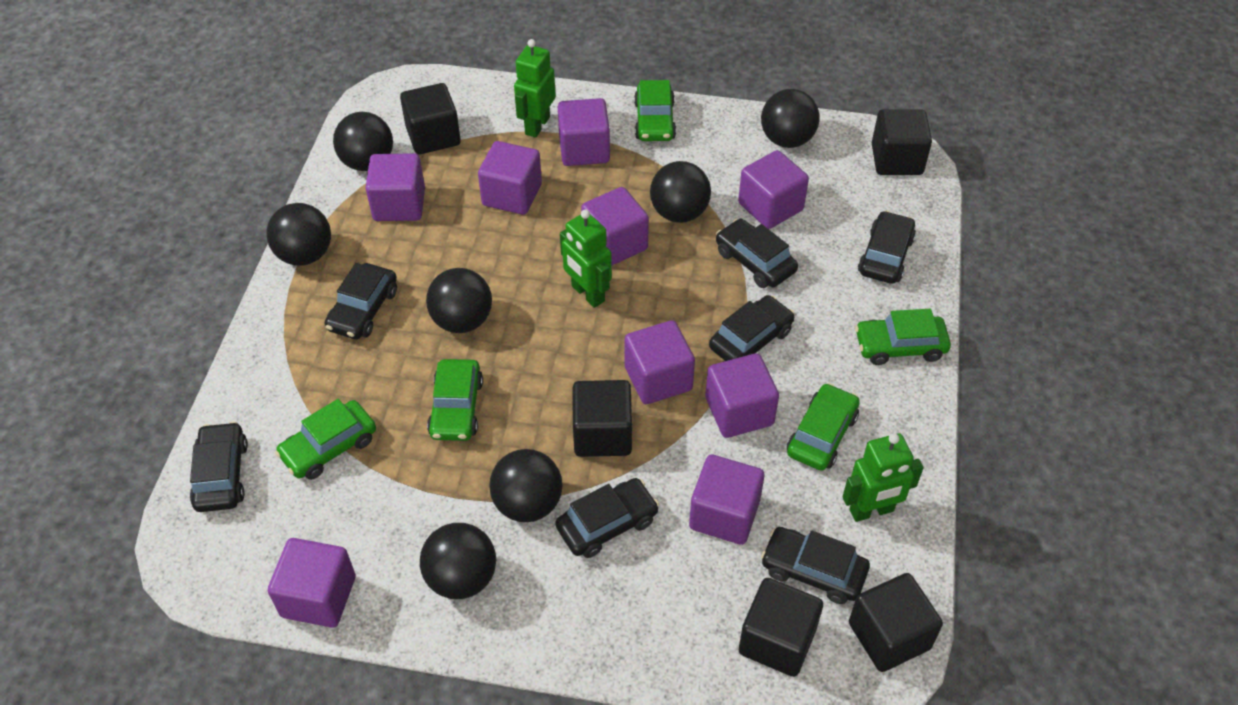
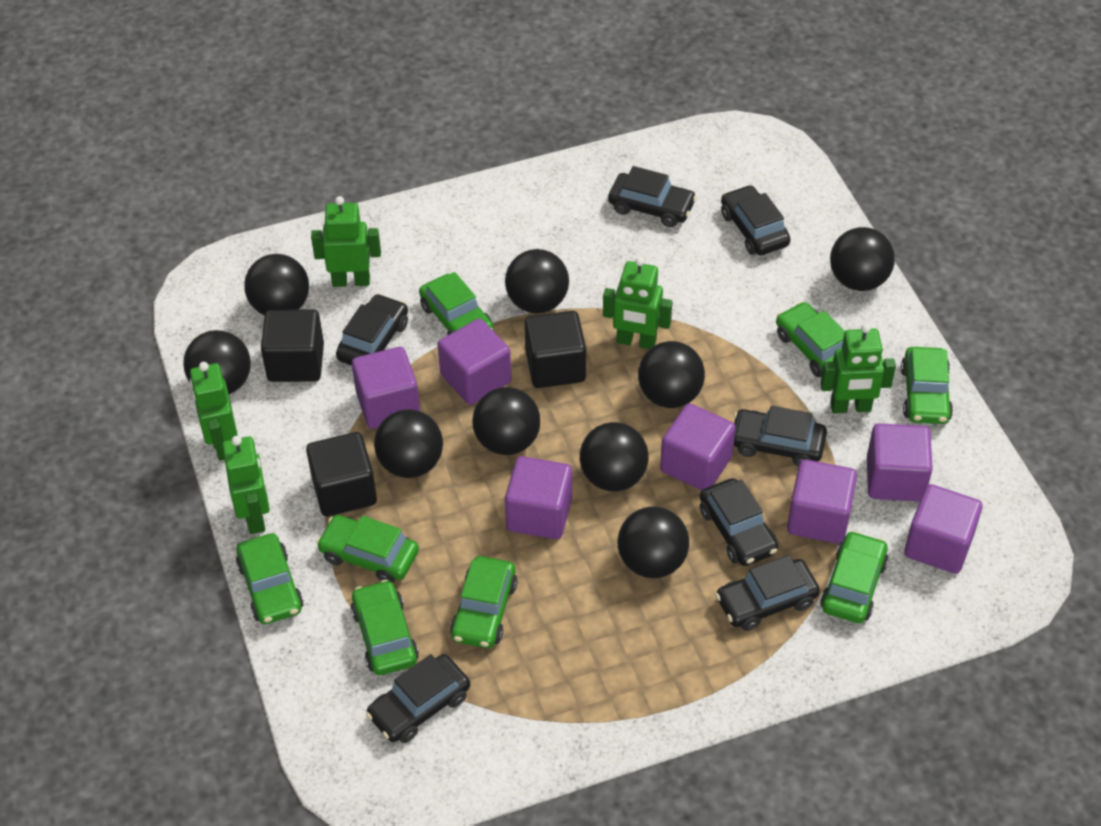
black ball: [266,203,331,266] [333,112,393,171] [420,523,496,599] [426,268,492,333] [489,449,562,522] [650,161,711,223] [761,89,820,148] = 7 -> [183,330,251,394] [244,254,309,315] [374,409,443,478] [472,387,540,455] [505,249,569,313] [580,422,649,491] [618,507,689,578] [638,341,705,408] [830,227,895,291] = 9
black cube: [400,83,461,154] [573,380,632,457] [739,578,823,677] [849,573,943,672] [872,109,932,175] = 5 -> [261,309,324,382] [306,432,377,516] [525,311,586,388] = 3
green car: [275,399,376,480] [427,359,483,441] [634,80,676,141] [787,383,860,471] [855,309,951,365] = 5 -> [236,533,304,624] [316,515,419,583] [351,580,419,675] [419,272,494,335] [450,556,517,648] [776,302,845,377] [820,531,888,623] [901,347,953,424] = 8
green robot: [514,39,556,138] [560,210,612,308] [842,433,924,522] = 3 -> [190,362,238,461] [222,436,270,534] [311,196,381,287] [603,257,672,349] [820,323,896,414] = 5
purple cube: [268,538,356,628] [365,153,425,221] [478,141,542,215] [558,98,610,166] [581,187,649,265] [625,320,695,404] [689,455,764,545] [705,353,779,438] [738,150,809,229] = 9 -> [352,347,420,429] [438,319,512,405] [505,456,572,539] [660,403,736,490] [787,459,857,544] [867,423,933,501] [904,484,982,574] = 7

